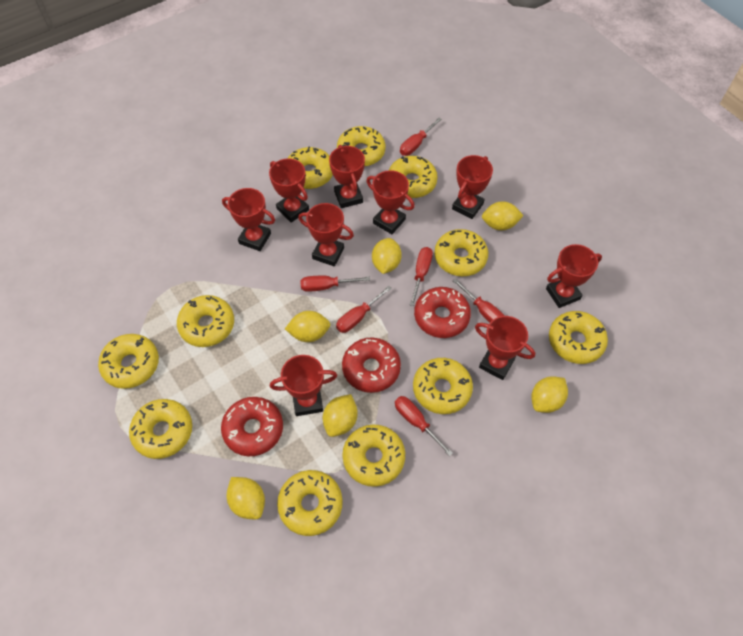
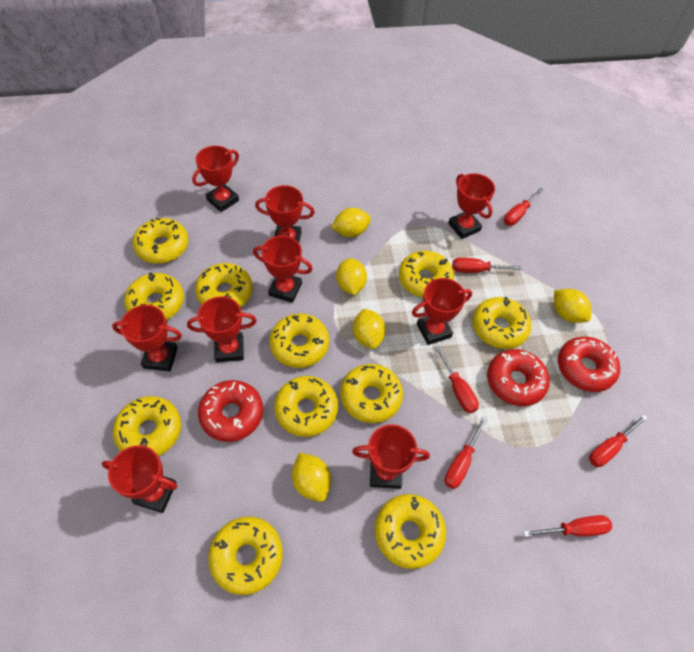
yellow lemon: [226,477,265,519] [285,311,330,342] [323,394,358,437] [372,238,402,274] [482,201,524,231] [532,376,568,413] = 6 -> [292,453,331,502] [331,208,371,237] [336,258,367,295] [353,309,386,349] [554,289,591,323] = 5

